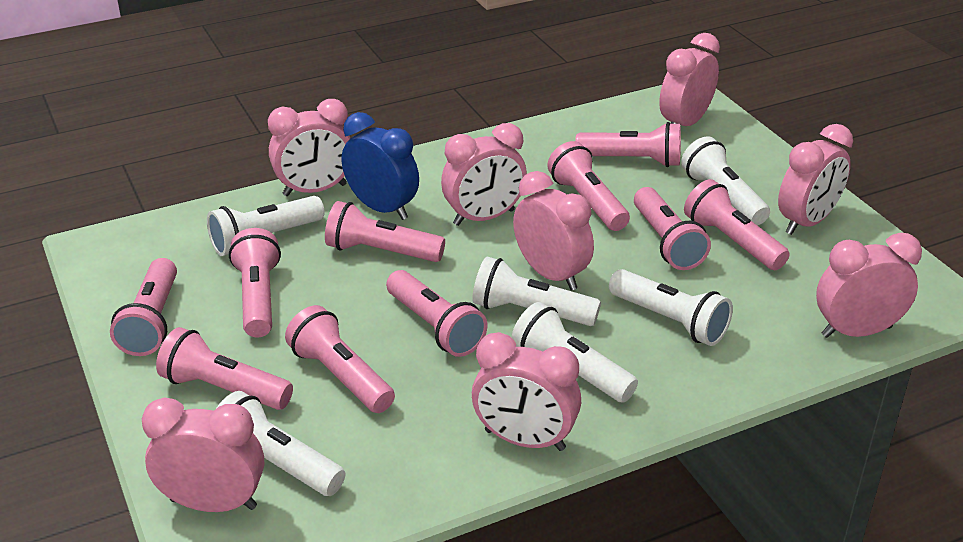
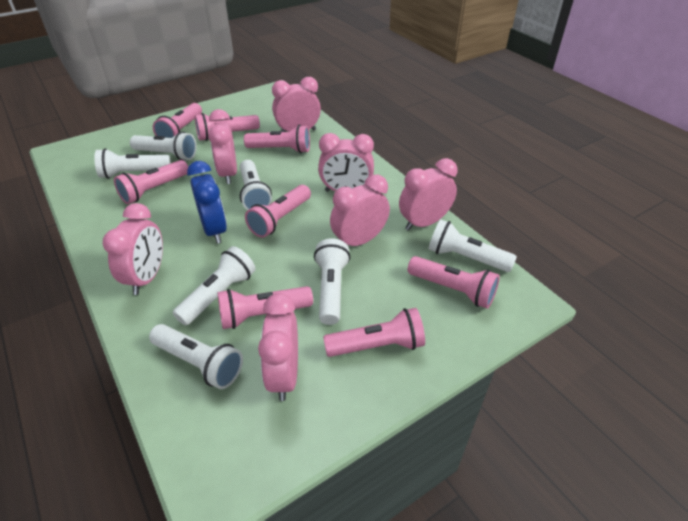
pink clock: [142,397,264,512] [268,99,350,196] [441,123,527,226] [472,332,581,451] [513,171,594,290] [659,33,720,126] [778,124,853,235] [816,233,922,338] = 8 -> [103,203,163,295] [209,109,237,184] [258,293,298,401] [272,77,321,132] [318,133,374,192] [330,174,390,246] [399,158,457,231] = 7
pink flashlight: [110,258,177,356] [156,327,293,410] [229,228,281,337] [285,305,395,413] [325,201,445,262] [386,270,487,357] [547,141,630,231] [575,122,681,167] [634,187,711,270] [684,179,790,270] = 10 -> [114,160,188,204] [153,103,202,138] [195,113,260,141] [217,286,313,329] [244,125,310,153] [245,185,311,238] [323,308,425,357] [408,256,500,309] = 8
white flashlight: [207,196,325,256] [216,391,346,496] [472,257,601,326] [512,302,638,403] [609,269,733,346] [681,136,770,225] = 6 -> [94,148,171,179] [130,132,197,160] [149,324,243,389] [173,246,255,326] [240,160,272,210] [314,238,350,325] [428,219,517,272] = 7

